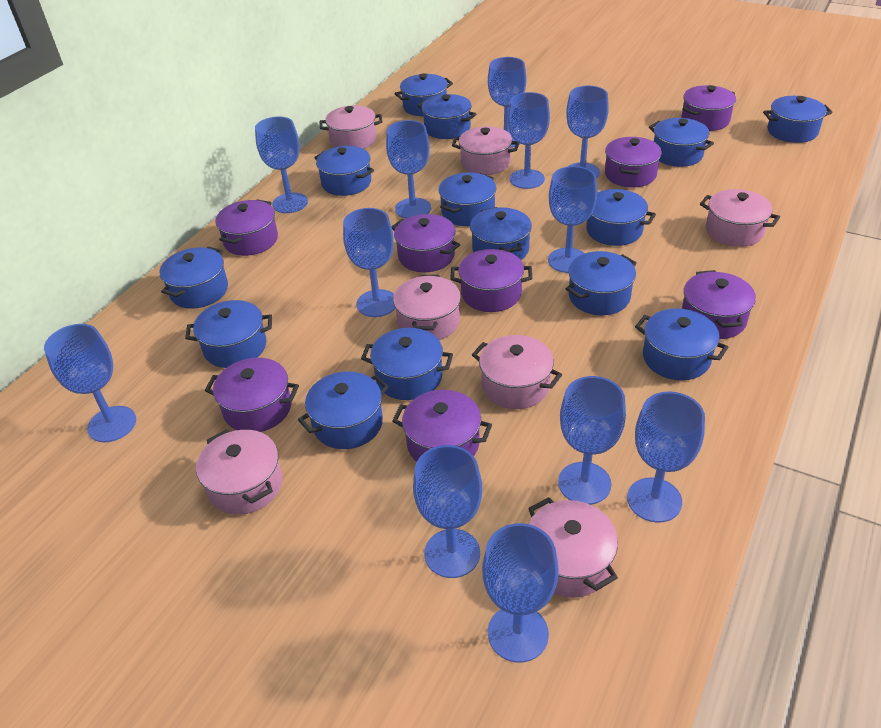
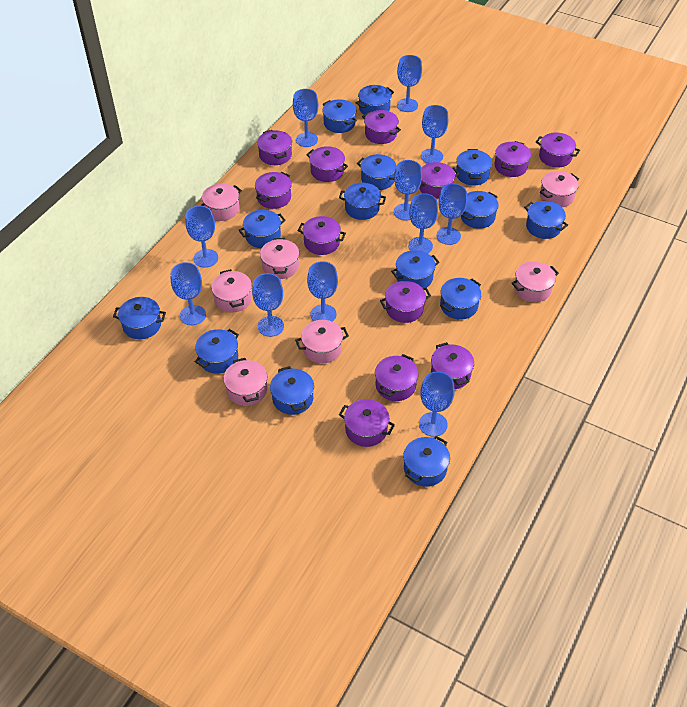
blue goblet: [44,324,136,442] [255,117,308,213] [343,208,396,317] [386,120,431,218] [413,445,482,578] [482,523,559,663] [488,57,526,148] [508,92,550,189] [548,166,597,273] [558,376,626,505] [566,86,609,179] [627,391,705,523] = 12 -> [171,262,206,325] [185,206,218,267] [252,273,284,337] [293,89,318,147] [307,261,338,322] [394,160,422,220] [397,55,422,112] [408,193,438,253] [419,371,454,437] [421,105,448,163] [436,184,467,245] = 11
purple pot: [205,358,299,432] [215,199,278,256] [391,214,460,272] [392,390,492,462] [450,249,532,312] [605,137,662,188] [682,85,736,131] [682,270,756,339] = 8 -> [255,172,292,209] [257,130,292,165] [297,216,346,255] [307,146,348,182] [339,399,395,447] [362,110,401,144] [375,354,419,401] [380,281,431,323] [419,162,459,199] [431,342,474,389] [495,141,531,177] [536,132,580,168] = 12

